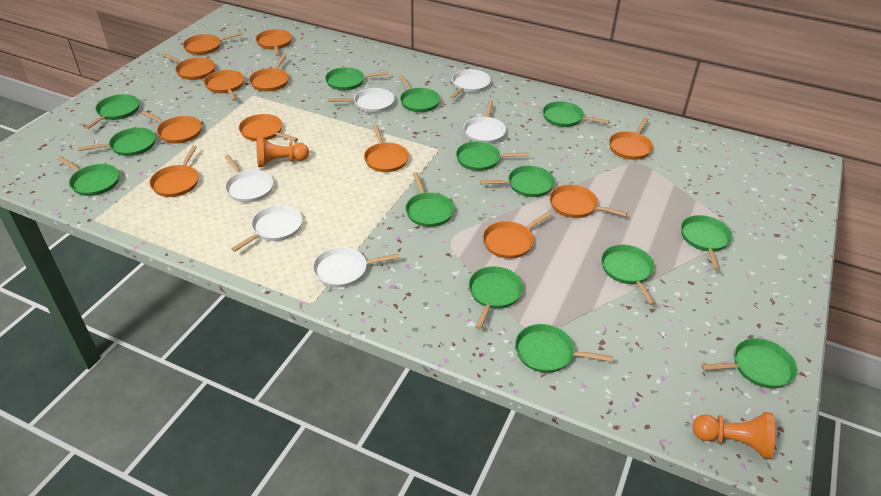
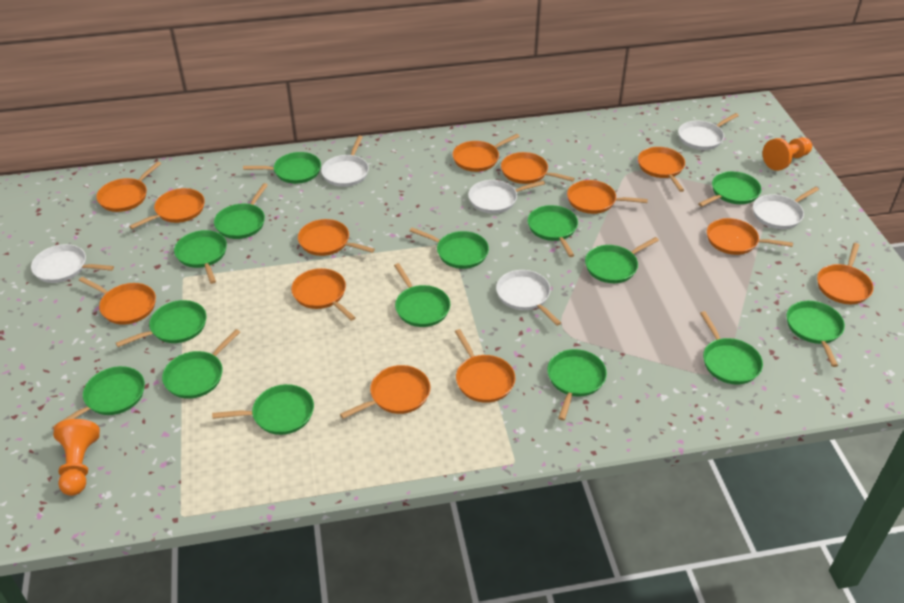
green pan: [57,156,119,196] [78,127,156,156] [84,94,139,129] [325,67,389,90] [398,74,440,112] [405,172,454,227] [456,141,529,171] [468,266,523,329] [480,166,555,197] [515,324,613,373] [542,101,609,127] [601,245,655,305] [681,215,732,270] [701,338,797,388] = 14 -> [52,366,145,429] [116,300,207,347] [162,329,240,399] [174,230,227,284] [212,384,314,435] [214,183,268,239] [243,152,321,184] [394,263,450,327] [410,228,489,269] [527,205,578,257] [547,349,607,421] [585,237,659,283] [698,171,761,207] [700,311,763,384] [787,301,845,367] = 15
orange pan: [141,111,202,144] [149,145,199,197] [161,53,215,80] [183,32,243,55] [204,70,244,101] [239,114,298,142] [249,54,289,91] [255,29,292,56] [364,125,409,172] [483,212,551,259] [550,185,627,218] [609,117,653,160] = 12 -> [79,277,156,325] [96,161,161,212] [129,188,205,229] [291,268,356,321] [298,219,375,256] [340,365,430,419] [453,134,520,172] [455,329,515,403] [501,152,575,184] [567,180,648,214] [638,147,685,192] [707,218,793,255] [817,243,874,304] = 13

